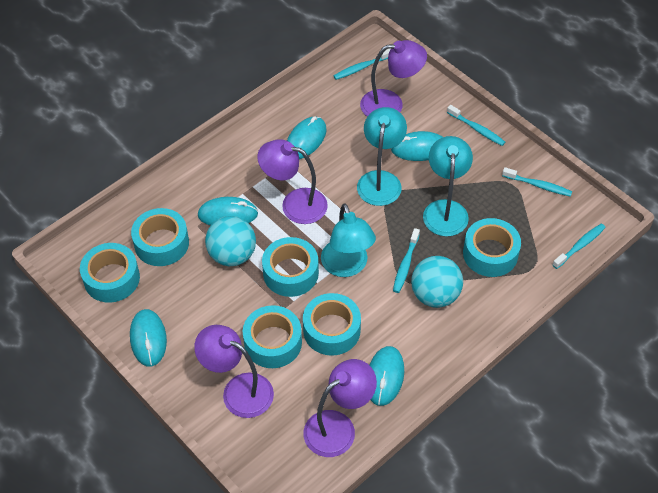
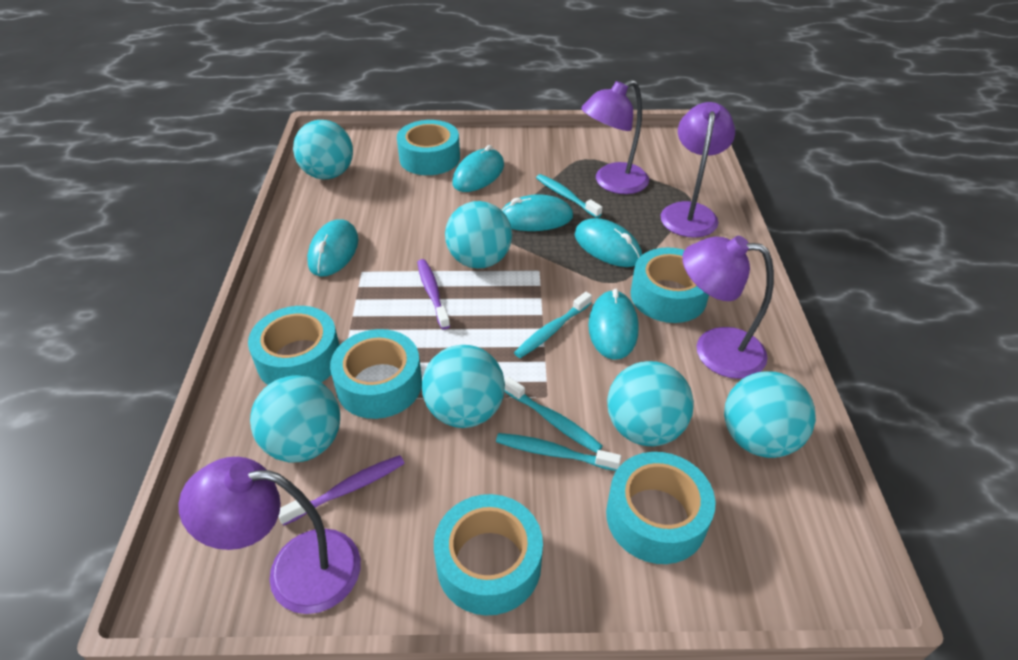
purple toothbrush: none = 0 -> [278,455,405,526] [417,259,450,330] = 2
turquoise ball: [205,216,256,266] [411,256,463,308] = 2 -> [250,375,340,462] [293,120,353,179] [422,345,505,428] [445,201,512,269] [607,361,694,446] [724,371,816,458] = 6
turquoise lamp: [321,203,376,277] [357,107,407,206] [423,136,473,236] = 3 -> none = 0
turquoise toothbrush: [334,49,391,80] [393,228,420,293] [447,105,505,146] [502,167,572,197] [552,223,606,269] = 5 -> [496,433,621,471] [504,377,603,453] [514,292,592,358] [536,174,602,218] = 4

